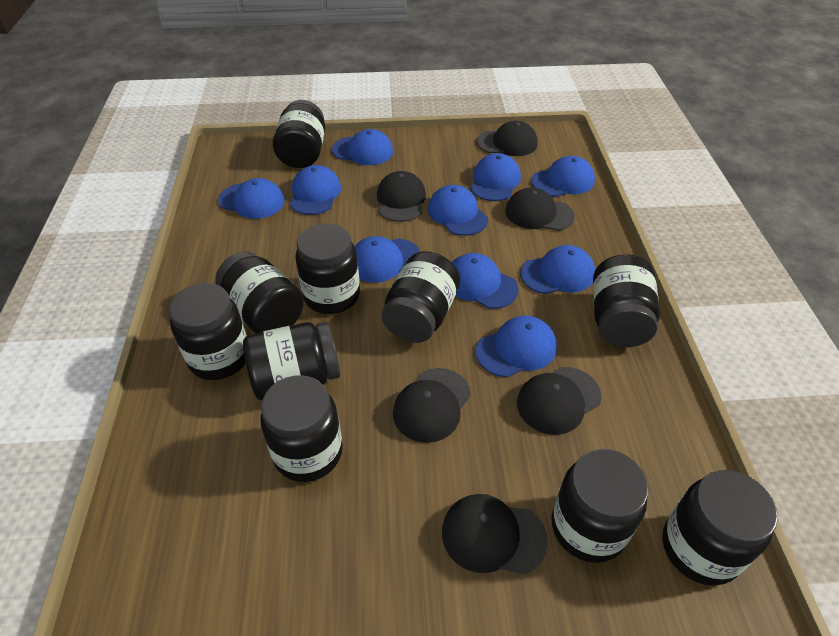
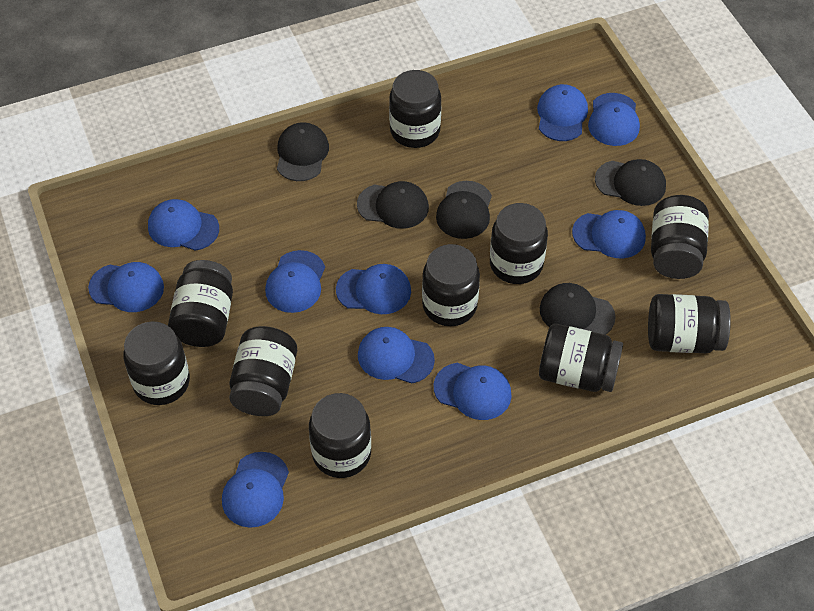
black cap: [377,171,426,222] [393,368,471,443] [442,494,548,574] [477,121,538,156] [505,188,575,231] [517,367,602,435] = 6 -> [277,122,329,181] [357,181,429,229] [436,181,492,239] [540,283,616,335] [595,159,666,206] = 5

